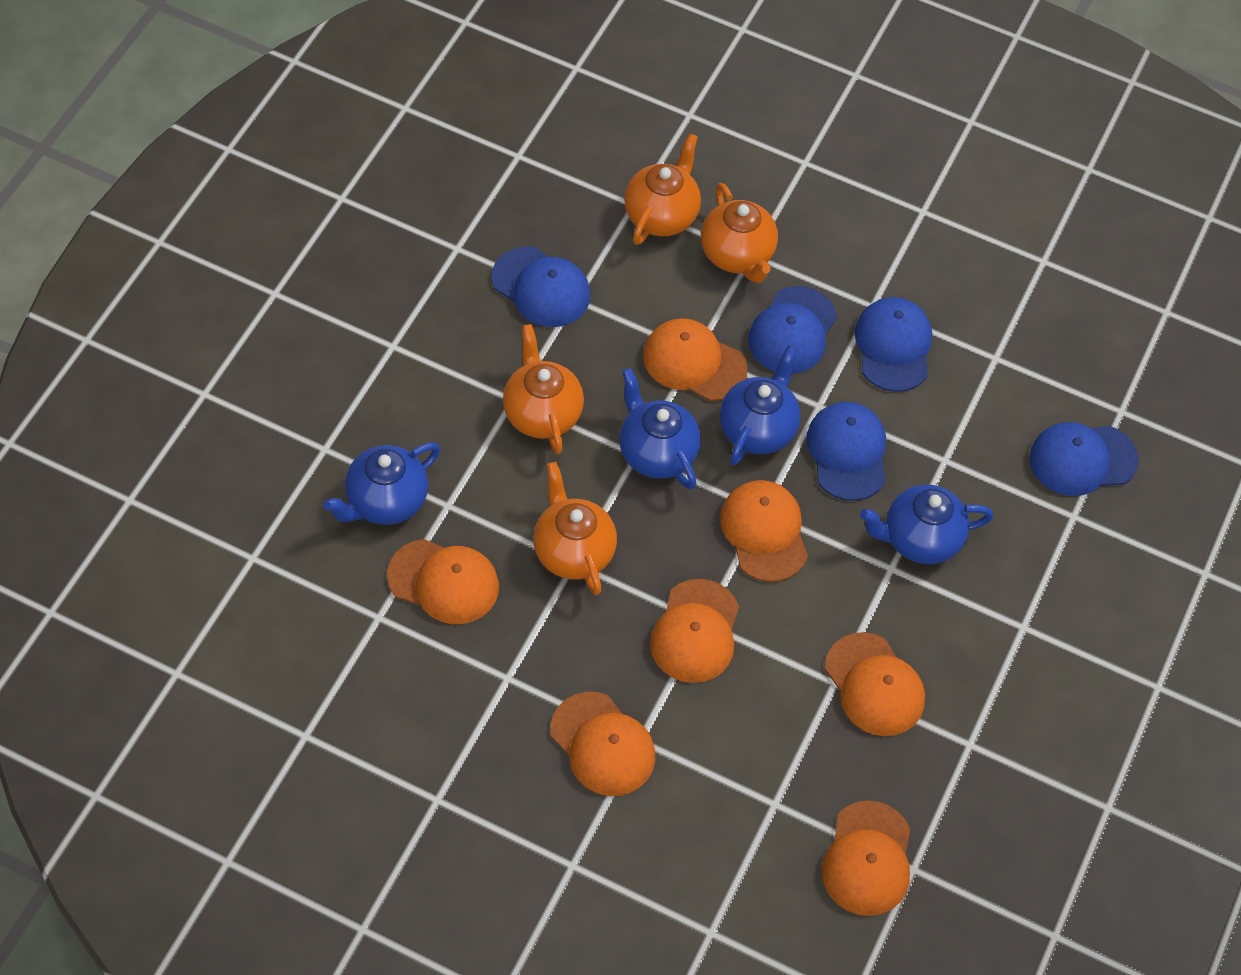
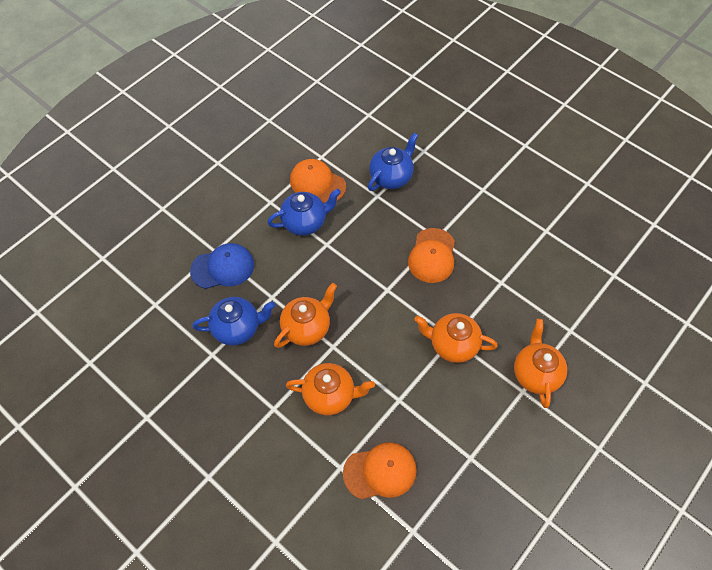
blue cap: [492,246,590,327] [748,286,837,374] [807,402,886,501] [854,297,932,392] [1029,422,1139,496] = 5 -> [190,243,254,289] = 1
blue teapot: [323,442,440,525] [619,368,701,490] [720,345,801,465] [860,485,993,564] = 4 -> [193,297,275,346] [267,189,341,236] [368,133,418,191] = 3
orange cap: [387,539,499,624] [550,692,655,796] [643,318,748,401] [650,579,739,683] [720,480,808,582] [822,800,910,916] [825,632,925,736] = 7 -> [290,159,346,203] [343,442,417,500] [408,228,455,283] = 3

